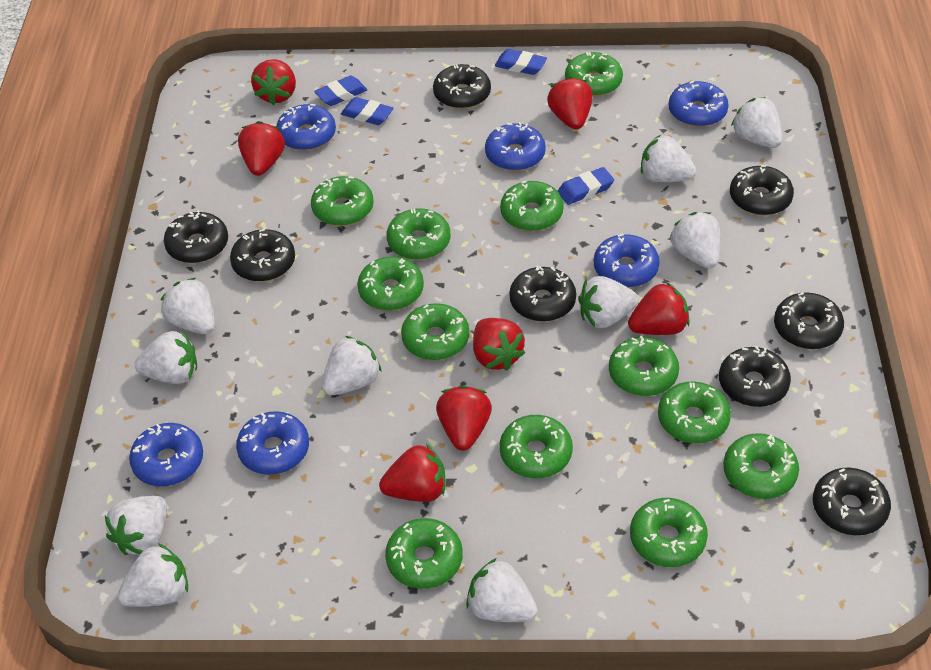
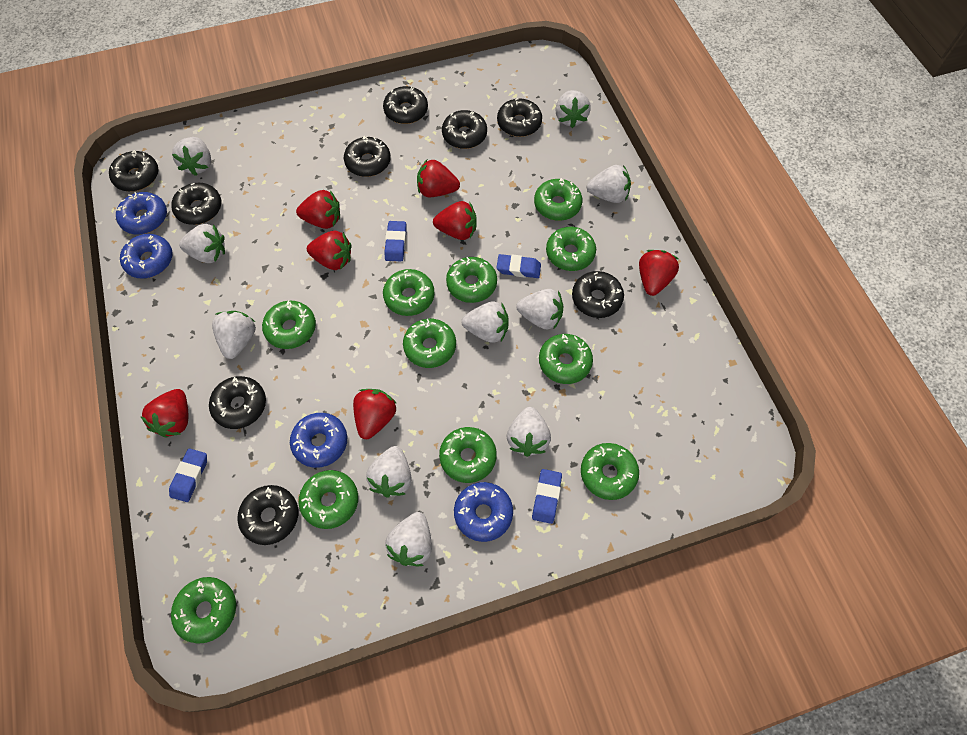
black donut: [164,210,228,263] [230,229,295,282] [433,64,491,109] [509,266,576,322] [719,346,791,407] [730,165,794,215] [774,292,844,349] [813,468,891,535] = 8 -> [109,150,158,192] [171,183,221,225] [209,376,266,429] [237,485,298,545] [344,136,391,177] [383,86,428,124] [442,110,487,149] [497,98,542,137] [572,271,624,318] = 9
blue donut: [129,423,203,486] [236,411,309,475] [276,104,336,150] [485,122,546,171] [594,234,660,288] [669,81,729,127] = 6 -> [116,192,167,234] [120,234,173,279] [290,413,347,468] [454,482,513,542] = 4
green donut: [311,176,374,226] [357,257,424,311] [385,518,463,589] [387,208,450,260] [401,303,469,360] [500,181,564,231] [500,415,573,478] [565,52,623,96] [609,336,679,396] [630,498,708,567] [658,381,731,443] [723,433,799,499] = 12 -> [171,577,236,644] [262,300,316,349] [299,470,358,529] [383,269,434,316] [403,319,456,368] [439,427,497,483] [446,257,497,303] [534,178,582,221] [539,334,593,384] [546,227,596,271] [581,443,639,500] = 11

